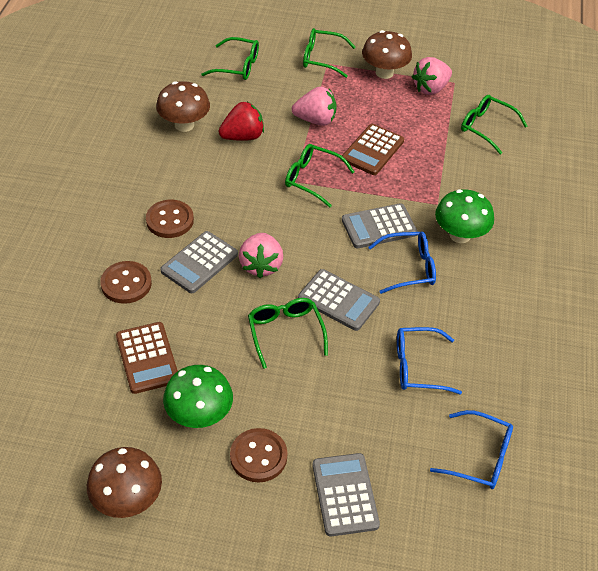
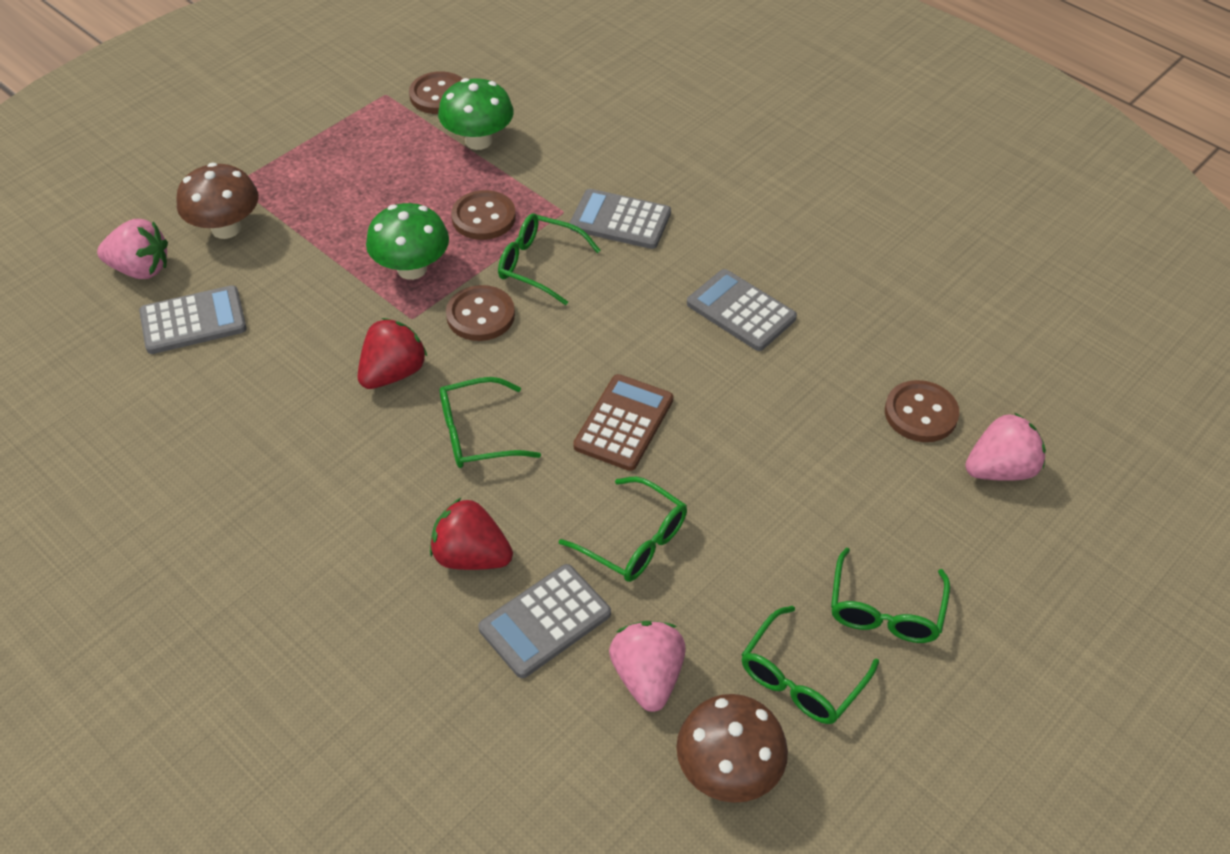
blue glasses: [368,231,436,294] [397,327,462,394] [430,410,513,489] = 3 -> none = 0
brown button: [100,261,152,304] [146,200,194,238] [230,428,287,482] = 3 -> [409,71,463,114] [446,285,515,341] [451,190,516,240] [885,380,959,442] = 4
brown calculator: [116,322,178,394] [342,124,404,175] = 2 -> [573,374,673,471] = 1
brown mushroom: [87,447,162,518] [156,81,210,132] [362,30,412,79] = 3 -> [176,163,258,239] [676,694,788,803] = 2
red strawberry: [219,102,264,141] = 1 -> [357,318,427,389] [430,498,513,570] = 2

